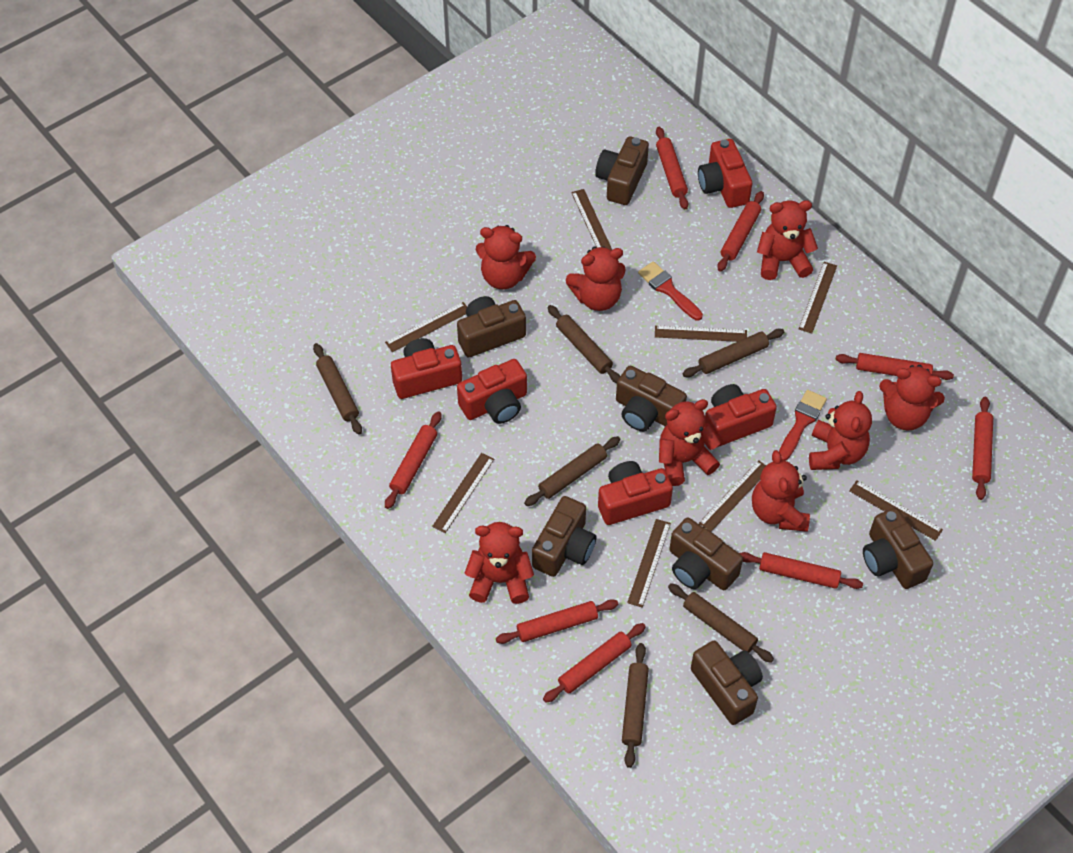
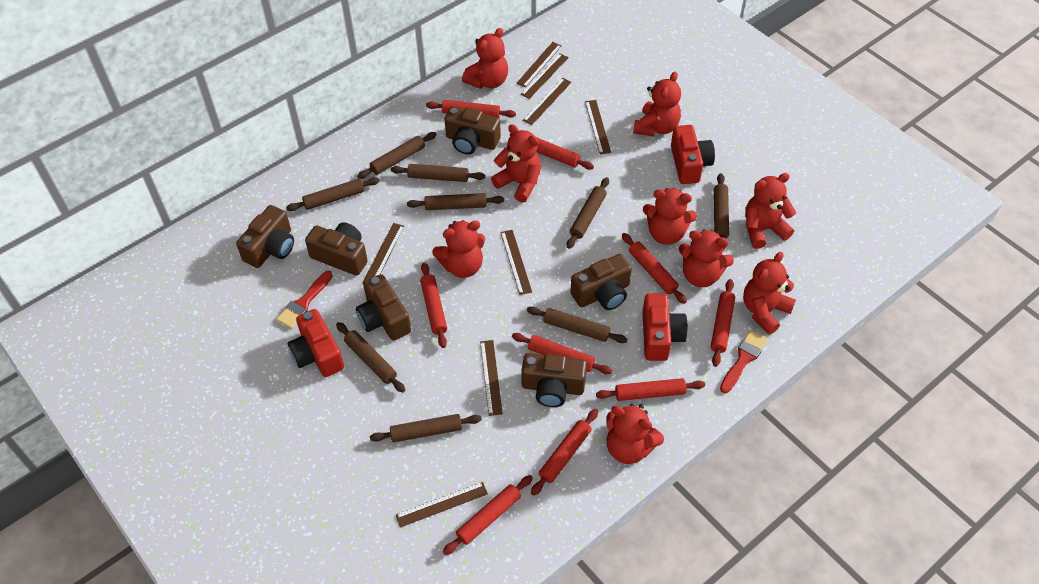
brown camera: [457,296,526,358] [532,496,596,577] [595,136,649,205] [616,366,687,431] [670,517,743,590] [691,641,763,725] [863,508,933,589] = 7 -> [236,205,294,268] [305,222,368,276] [356,274,411,341] [445,106,501,155] [521,353,587,407] [570,254,632,310] = 6
brown rolling pin: [313,343,362,435] [524,436,620,506] [548,305,620,383] [622,643,649,768] [668,583,774,663] [682,328,784,377] = 6 -> [286,177,380,211] [336,322,405,393] [357,132,437,179] [370,414,482,442] [391,164,485,182] [407,193,504,210] [527,306,627,343] [567,177,609,249] [714,173,729,251] = 9
red camera: [391,338,462,399] [457,359,527,424] [598,461,673,525] [698,139,752,208] [705,384,777,447] = 5 -> [288,309,344,377] [642,293,688,361] [671,125,715,184] = 3
red rolling pin: [385,411,442,509] [496,599,618,644] [543,623,646,703] [656,127,688,209] [717,191,764,271] [739,552,863,589] [836,353,954,380] [972,397,993,500] = 8 -> [420,262,447,348] [426,100,516,118] [443,475,533,555] [510,133,594,170] [512,333,612,374] [531,409,598,496] [596,378,705,401] [622,233,687,304] [711,279,735,367] = 9
red teddy bear: [465,522,534,604] [476,225,536,289] [566,246,626,311] [659,399,721,486] [752,450,810,532] [757,200,818,280] [809,391,872,470] [879,365,945,431] = 8 -> [432,220,485,278] [462,28,508,89] [491,124,541,203] [606,404,664,464] [633,72,681,137] [643,188,697,245] [679,230,734,287] [743,252,796,335] [745,173,796,249] = 9

